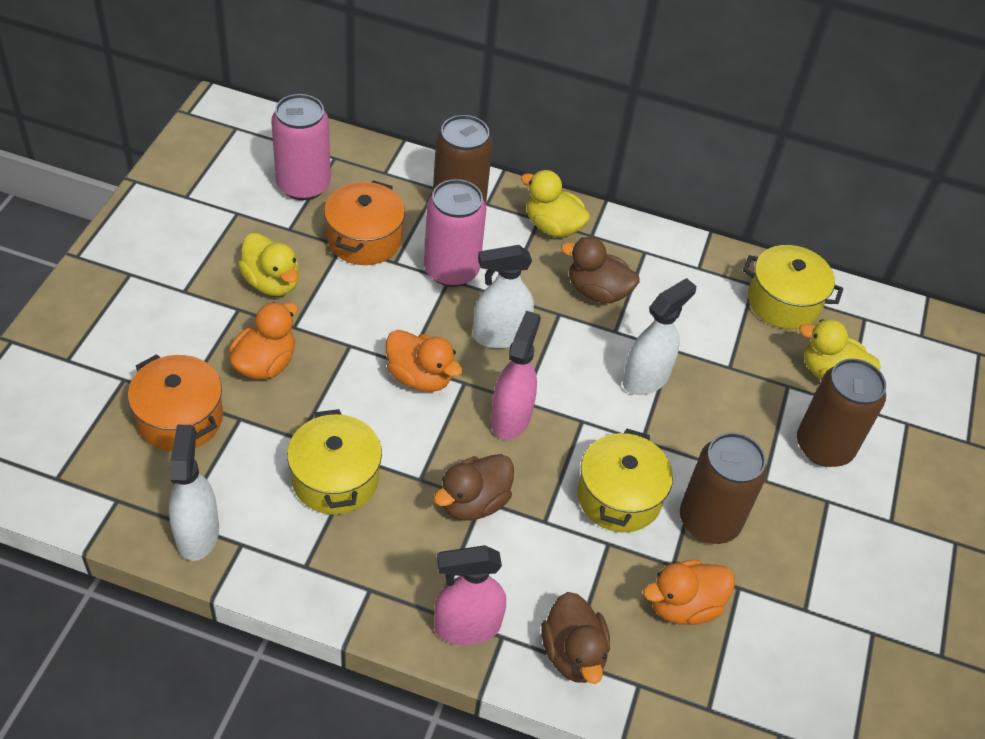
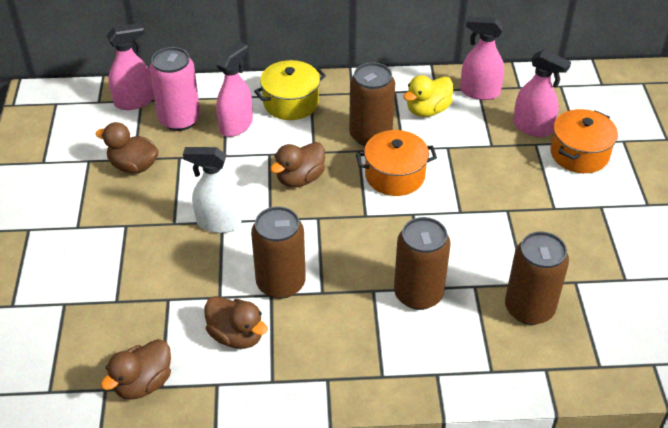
brown can: [433,115,493,204] [680,432,767,544] [797,358,886,467] = 3 -> [251,206,306,299] [349,62,395,146] [394,217,451,310] [505,231,569,325] = 4
brown duck: [434,454,514,521] [541,592,610,684] [561,237,640,303] = 3 -> [95,122,159,174] [101,339,171,400] [205,296,268,349] [270,142,325,187] = 4
orange duck: [229,302,298,380] [386,330,463,392] [643,560,735,625] = 3 -> none = 0
pink can: [271,94,331,200] [424,179,486,287] = 2 -> [149,47,200,131] = 1
pink spray bottle: [434,545,506,645] [491,311,541,440] = 2 -> [107,23,154,110] [216,42,253,137] [460,17,504,100] [513,49,571,137] = 4
white spray bottle: [169,425,219,561] [473,245,534,349] [623,278,696,395] = 3 -> [183,147,241,233] = 1
yellow duck: [238,233,299,296] [521,170,590,238] [799,319,881,380] = 3 -> [403,75,453,117] = 1
yellow pot: [287,409,382,515] [577,429,673,533] [743,245,843,329] = 3 -> [254,60,326,120] = 1

